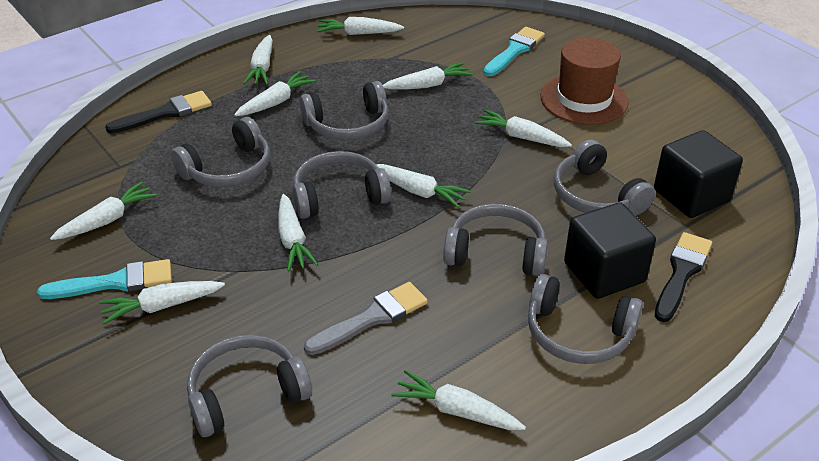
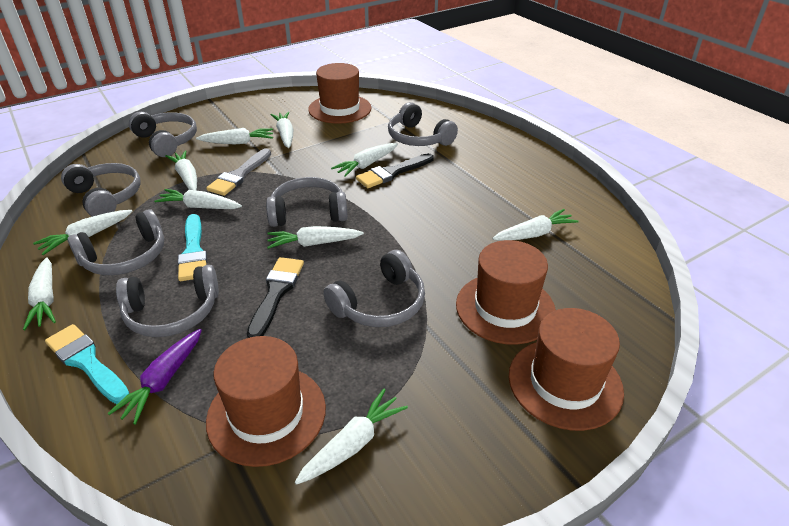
black cube: [564,202,656,299] [654,130,743,218] = 2 -> none = 0
brown hat: [541,37,629,125] = 1 -> [206,336,326,467] [308,63,371,124] [456,240,556,345] [509,308,624,431] = 4
purple carrot: none = 0 -> [108,329,202,425] = 1

